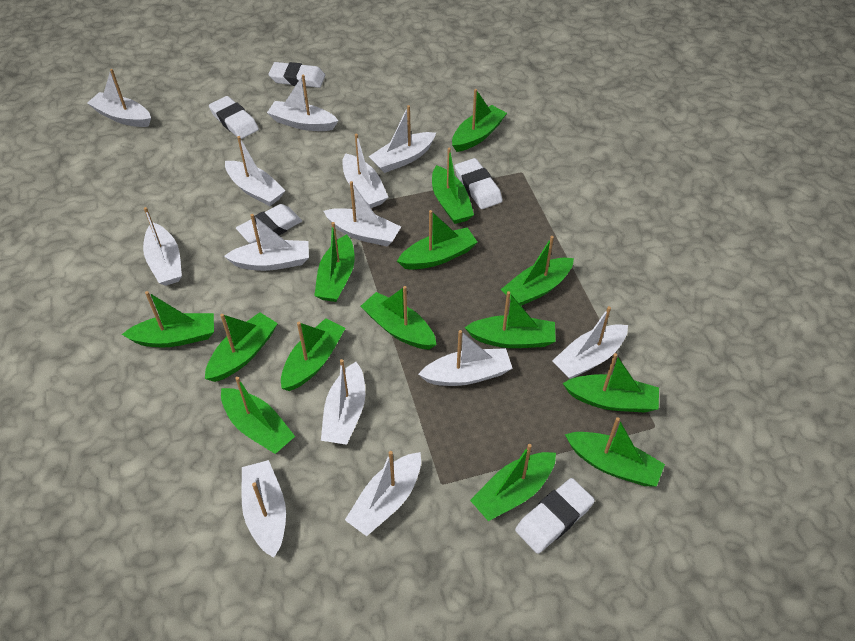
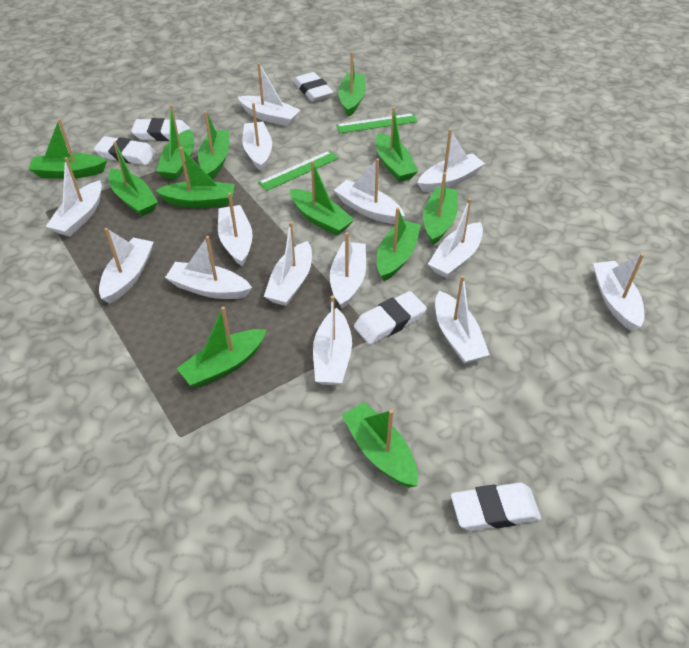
green boat: [122,291,214,347] [205,312,278,382] [221,377,295,454] [281,318,345,391] [314,222,355,302] [361,286,437,350] [397,210,477,270] [432,148,474,224] [452,89,507,152] [464,291,556,348] [470,444,556,521] [501,236,574,306] [563,353,659,412] [565,417,665,487] = 14 -> [29,119,107,179] [109,141,158,216] [155,147,235,208] [157,104,194,179] [177,306,266,388] [198,111,229,179] [290,161,354,236] [338,52,366,116] [342,402,418,488] [376,107,418,182] [377,207,421,281] [423,172,458,245] = 12
green ruler: none = 0 -> [258,151,338,191] [336,113,418,133] = 2
white boat: [87,69,151,127] [143,207,182,286] [224,214,309,271] [225,136,286,206] [241,460,286,558] [267,74,338,131] [321,359,365,445] [323,181,401,246] [342,134,388,208] [345,451,421,536] [368,105,436,173] [418,330,513,386] [552,306,628,379] = 13 -> [46,157,102,237] [99,228,154,304] [165,236,252,299] [218,192,253,266] [238,63,300,127] [242,103,272,171] [264,222,312,306] [313,295,352,386] [330,232,366,309] [334,158,405,224] [418,129,485,192] [428,198,483,278] [435,275,490,364] [593,253,645,331] = 14

